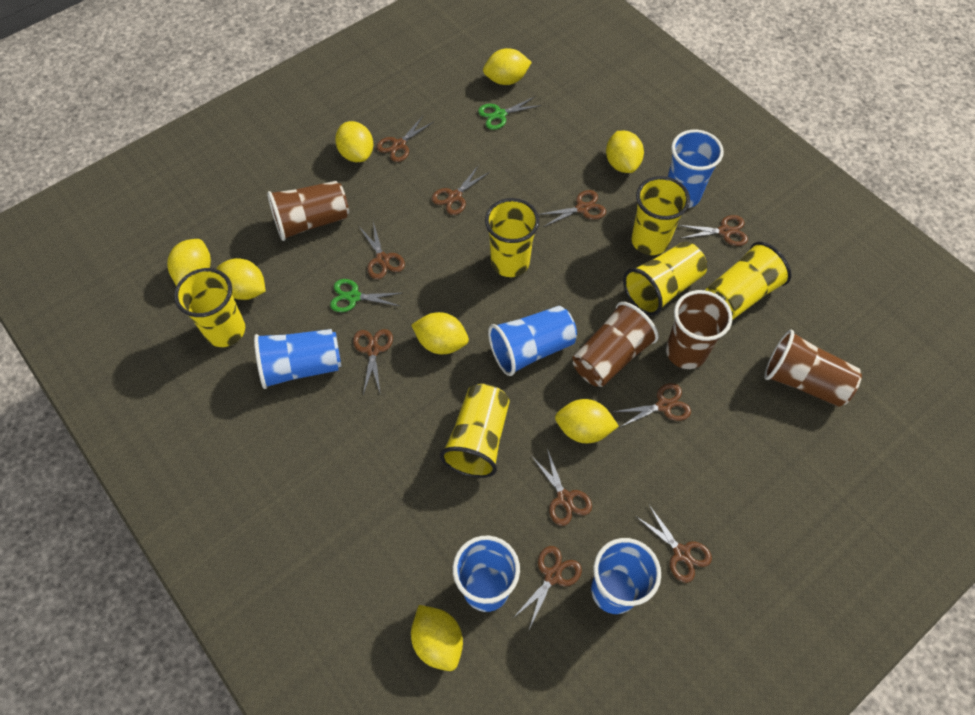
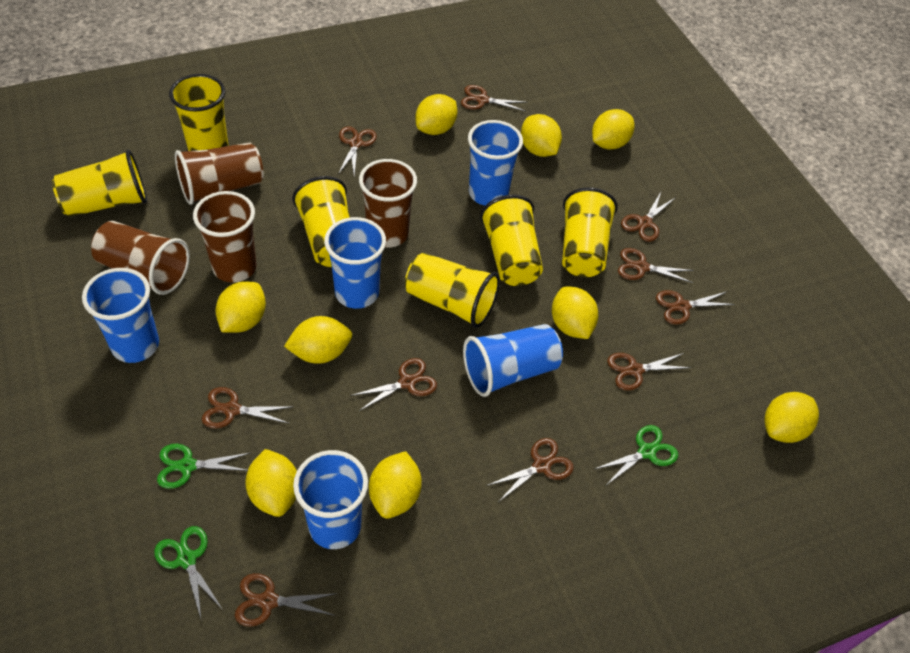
green scissors: [330,279,401,312] [478,96,542,130] = 2 -> [154,526,223,618] [157,444,250,489] [595,425,678,485] = 3
yellow lemon: [167,239,211,286] [217,258,266,300] [335,121,373,162] [411,312,469,354] [411,605,463,671] [483,48,532,85] [555,399,619,443] [606,131,644,173] = 8 -> [215,281,266,333] [245,449,297,517] [284,316,352,364] [369,451,422,519] [415,94,458,135] [521,114,562,157] [552,286,598,339] [592,109,635,149] [765,392,819,443] = 9

